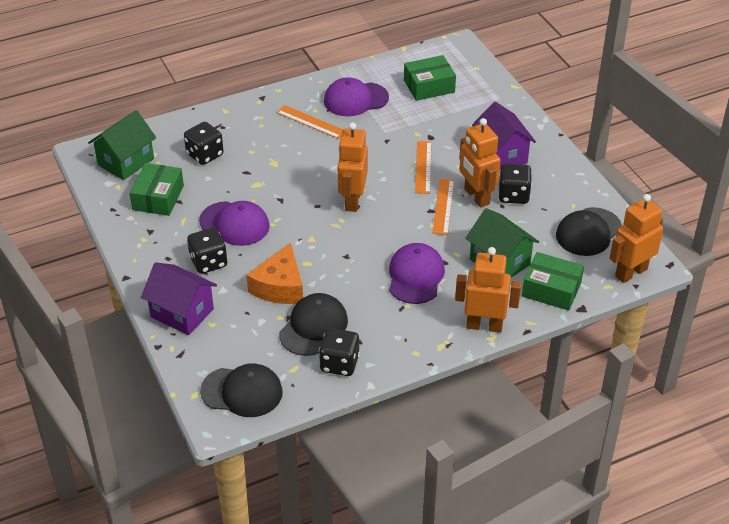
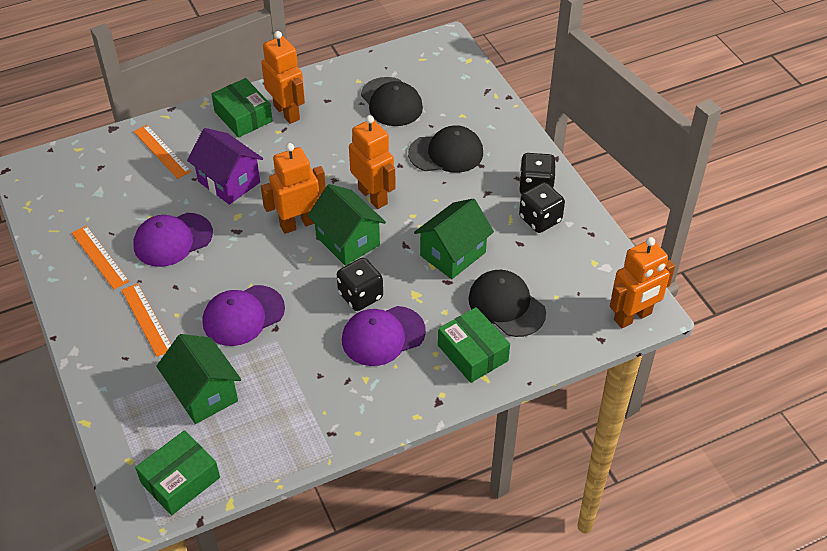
black dice: [184,122,223,165] [187,228,228,274] [319,328,360,376] [498,163,532,204] = 4 -> [337,258,383,311] [519,153,556,194] [519,182,565,233] = 3
green house: [88,110,156,180] [466,208,539,278] = 2 -> [156,334,241,424] [307,184,386,266] [414,198,494,279] = 3
orange cheese: [246,242,303,304] = 1 -> none = 0
purple house: [141,262,217,335] [472,102,536,168] = 2 -> [187,128,263,205] = 1

